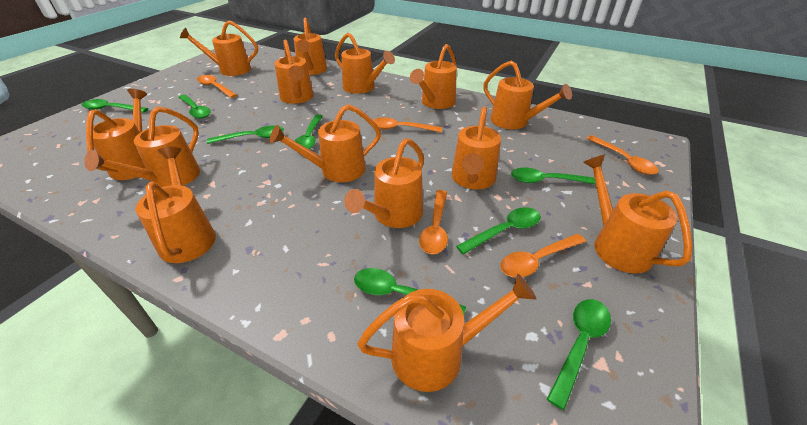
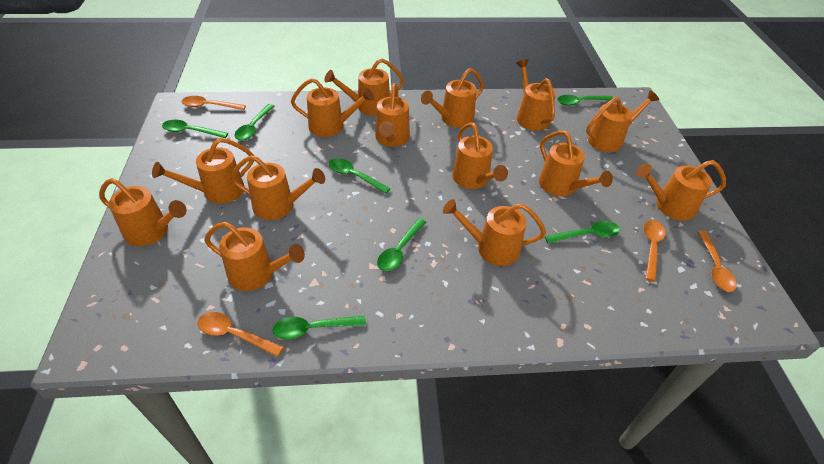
green spoon: [82,99,148,113] [178,94,211,119] [207,125,284,144] [295,114,323,149] [354,268,466,315] [456,207,541,254] [511,168,596,184] [547,299,611,410] = 8 -> [162,120,228,138] [235,104,275,140] [272,316,366,339] [329,158,391,194] [377,218,426,271] [545,221,620,243] [557,95,613,106] = 7
orange spoon: [197,75,237,98] [373,117,442,132] [419,190,448,254] [500,234,586,277] [586,135,659,175] = 5 -> [181,96,246,110] [198,312,284,357] [643,220,666,282] [697,231,737,292] = 4

